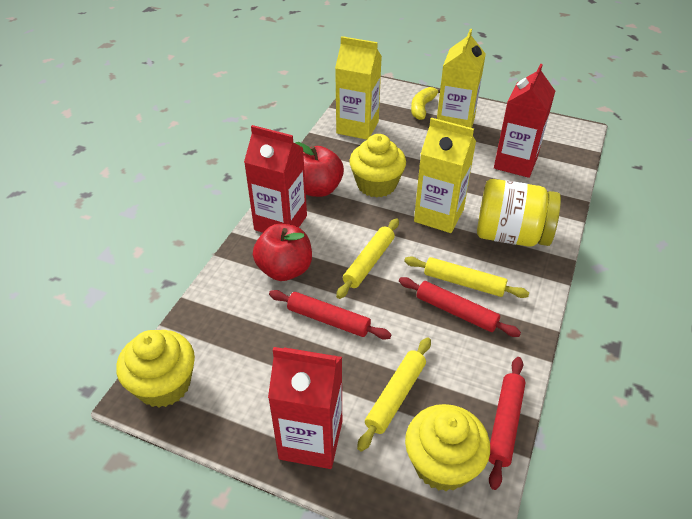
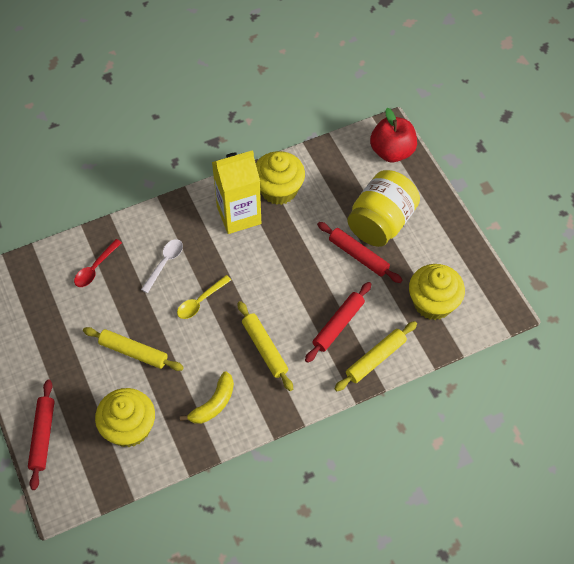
red apple: [253,224,312,281] [295,142,344,197] = 2 -> [370,108,417,162] = 1
red carton: [244,125,307,233] [268,347,342,469] [494,64,555,178] = 3 -> none = 0
red spoon: none = 0 -> [74,239,122,287] = 1
white spoon: none = 0 -> [141,239,183,293] = 1
yellow carton: [335,36,382,140] [414,118,476,233] [437,29,486,128] = 3 -> [212,150,261,234] = 1
yellow spoon: none = 0 -> [177,275,231,319] = 1

